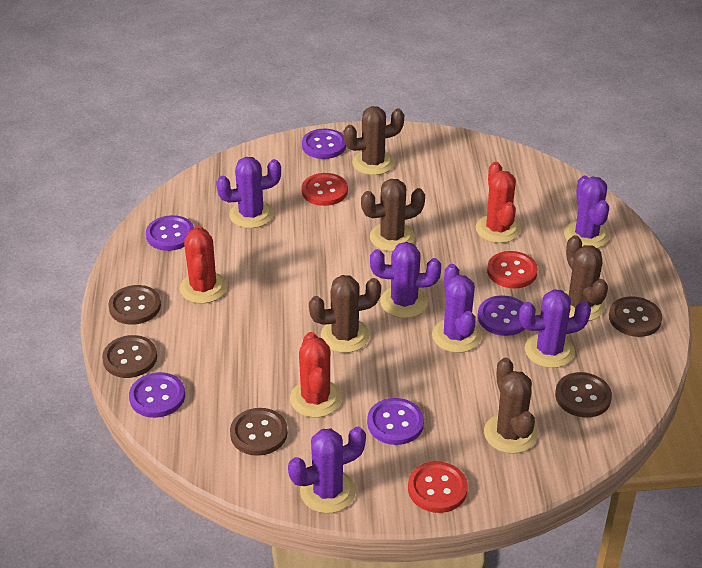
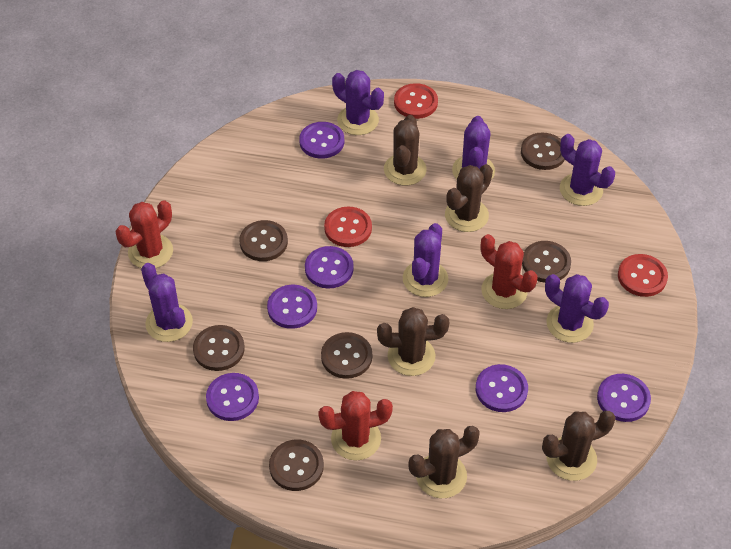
brown button: [102,335,157,378] [108,285,161,325] [230,408,287,456] [555,372,612,418] [609,296,662,337] = 5 -> [193,325,245,371] [239,220,288,261] [269,440,324,491] [321,332,372,379] [521,132,565,170] [522,241,571,283] = 6
purple button: [129,372,185,418] [146,215,194,251] [302,129,346,159] [367,398,424,445] [478,295,525,336] = 5 -> [206,373,259,421] [267,285,317,329] [299,122,344,159] [305,246,354,288] [476,364,528,412] [597,374,651,422] = 6

